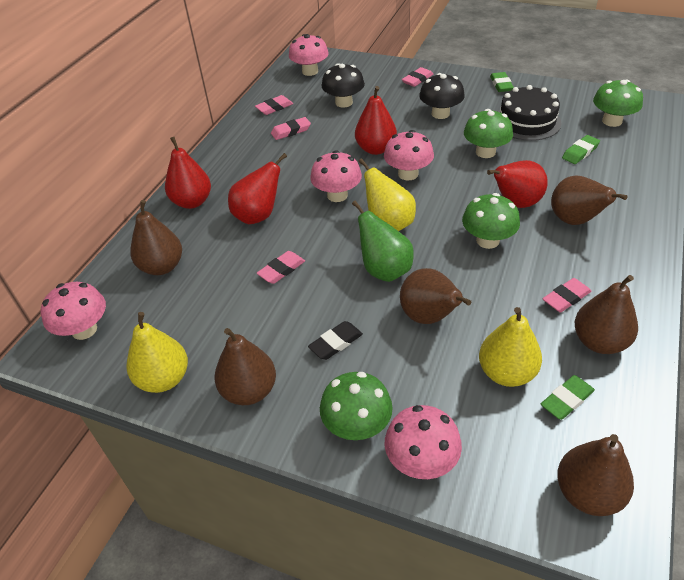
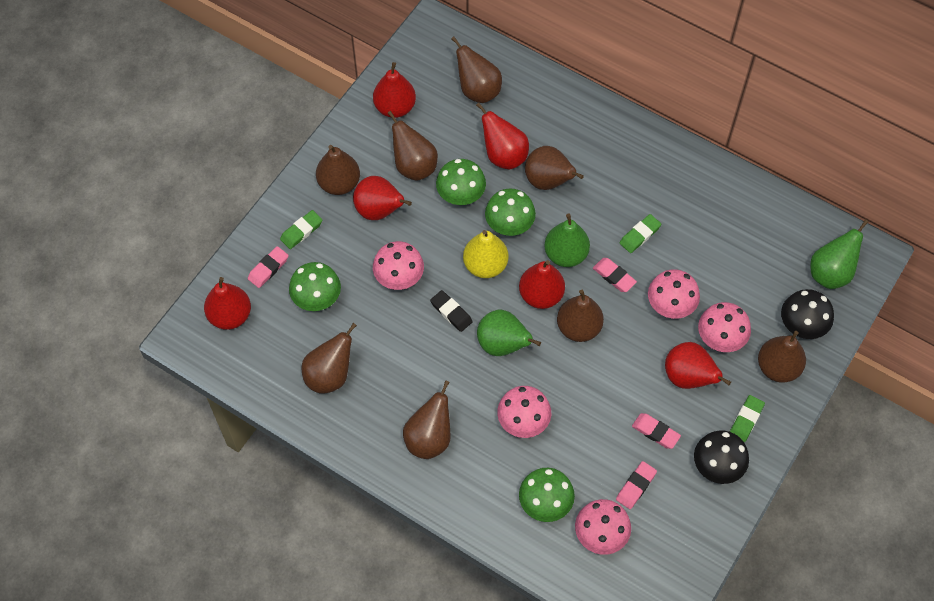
black cake: [498,85,562,141] = 1 -> none = 0
brown pear: [131,200,182,275] [215,328,276,405] [400,268,471,324] [551,176,627,225] [557,434,634,516] [575,275,638,354] = 6 -> [302,323,357,394] [316,145,360,195] [387,111,438,181] [403,380,451,459] [451,36,502,103] [525,146,584,190] [557,290,604,342] [758,331,806,383] = 8
green pear: [352,201,414,282] = 1 -> [477,310,541,356] [544,214,590,267] [810,219,869,289] = 3
pink eraser: [255,95,293,115] [257,251,305,284] [271,117,311,140] [402,67,433,87] [543,278,592,312] = 5 -> [248,246,289,288] [593,258,637,292] [616,461,657,509] [632,413,681,449] = 4
red pear: [165,137,211,209] [228,153,287,224] [355,86,397,155] [487,160,548,208] = 4 -> [204,277,251,330] [353,176,412,220] [373,62,416,118] [476,103,529,169] [519,260,565,309] [665,342,731,389] = 6
yellow pear: [127,312,188,393] [359,158,416,231] [479,307,542,387] = 3 -> [463,230,509,278] = 1

